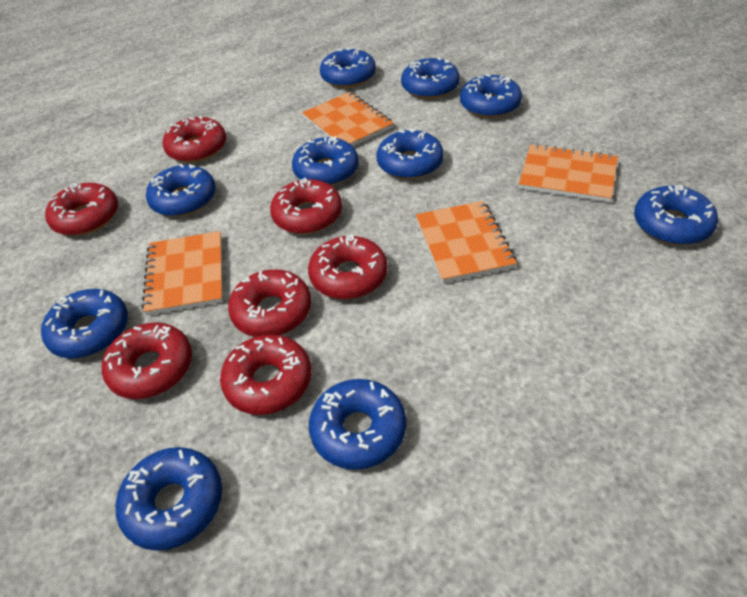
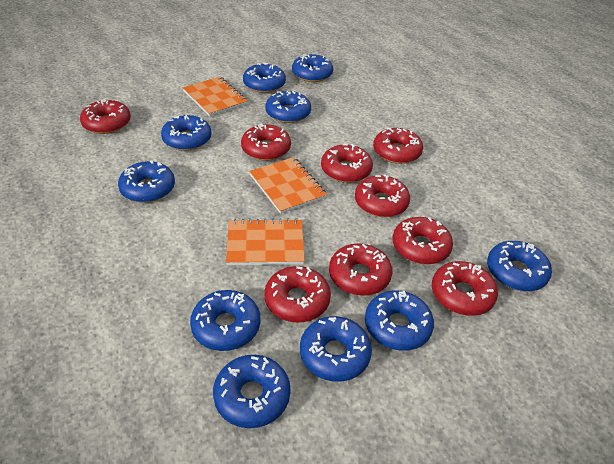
orange notebook: [142,231,223,315] [302,92,394,146] [416,201,517,283] [519,144,618,202] = 4 -> [183,76,248,117] [226,218,305,265] [249,157,327,214] = 3
red donut: [45,183,118,236] [102,322,192,399] [162,116,226,163] [220,334,311,415] [228,269,311,337] [270,178,342,234] [308,234,388,299] = 7 -> [80,99,131,134] [241,124,291,161] [264,266,331,322] [321,144,373,183] [329,243,392,296] [355,174,410,217] [373,128,423,164] [393,217,453,264] [432,261,498,316] = 9

